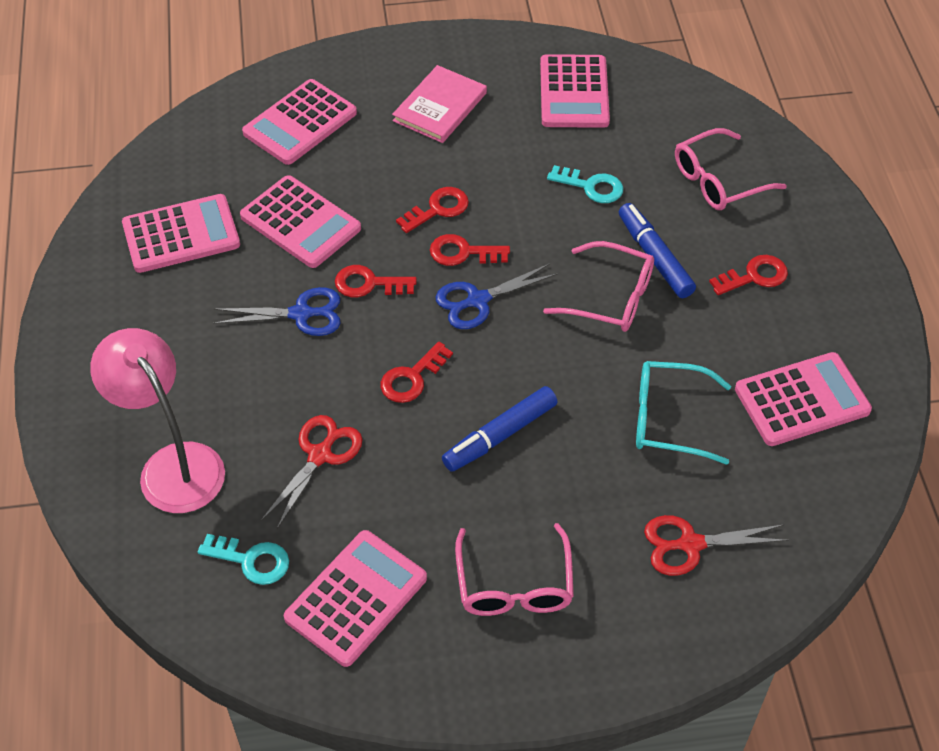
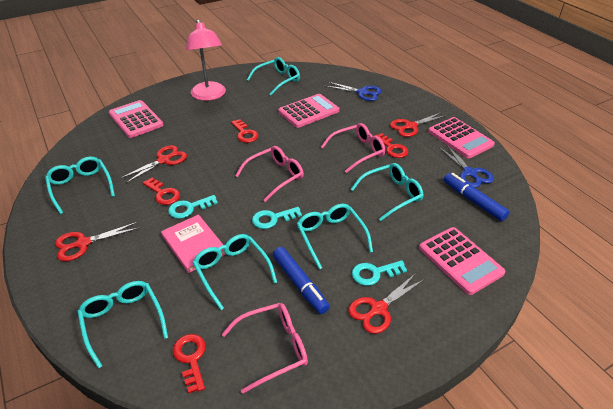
pink calculator: [122,194,240,273] [240,175,361,268] [242,79,357,165] [284,530,427,667] [540,54,610,128] [735,352,872,446] = 6 -> [109,100,163,138] [278,94,339,128] [419,227,505,295] [428,117,495,158] = 4
red key: [335,265,417,297] [381,341,453,403] [396,187,469,233] [430,234,510,266] [709,255,788,295] = 5 -> [143,178,180,205] [173,334,206,393] [231,119,259,143] [375,133,408,158] = 4
red scissors: [261,415,363,529] [644,515,789,576] = 2 -> [55,222,139,261] [120,145,187,184] [348,273,425,334] [390,112,447,137] = 4
turquoise glasses: [636,361,731,465] = 1 -> [45,157,115,214] [77,281,168,369] [193,234,277,310] [247,57,300,96] [297,204,373,270] [351,163,424,221] = 6
turquoise key: [198,534,289,585] [547,165,623,203] = 2 -> [168,195,218,219] [252,207,302,229] [352,260,407,286] = 3

